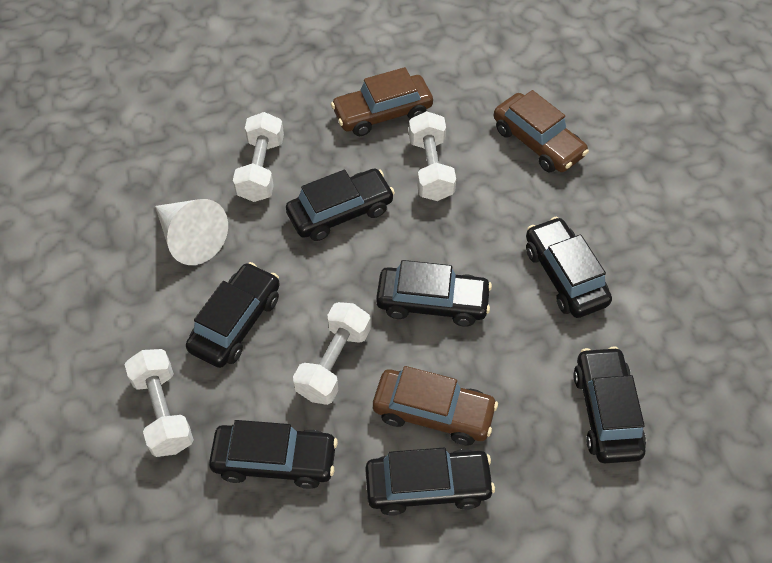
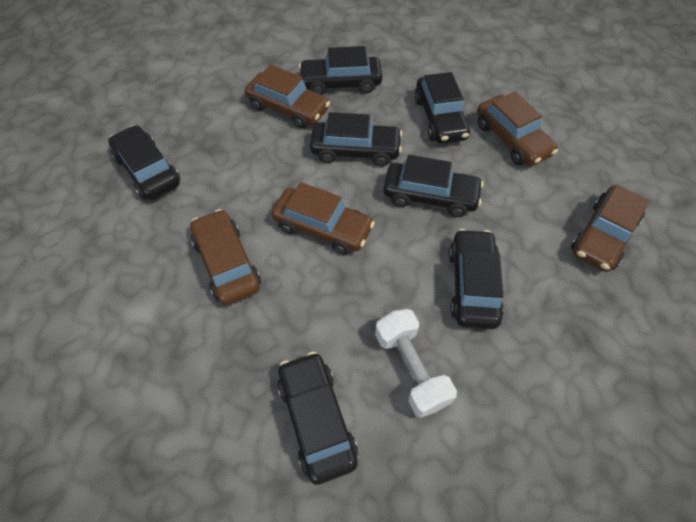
brown car: [331,67,433,136] [373,366,498,445] [494,90,589,173] = 3 -> [190,209,261,305] [245,65,330,129] [272,182,375,255] [477,91,558,166] [571,185,649,272] = 5
white cone: [155,199,228,265] = 1 -> none = 0
white dumbbell: [124,349,194,457] [233,112,284,202] [293,302,371,405] [409,111,456,201] = 4 -> [375,309,457,418] = 1

